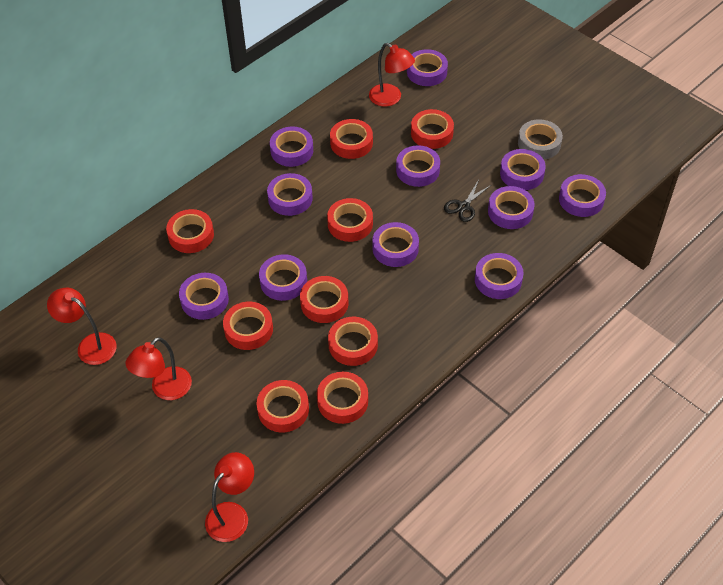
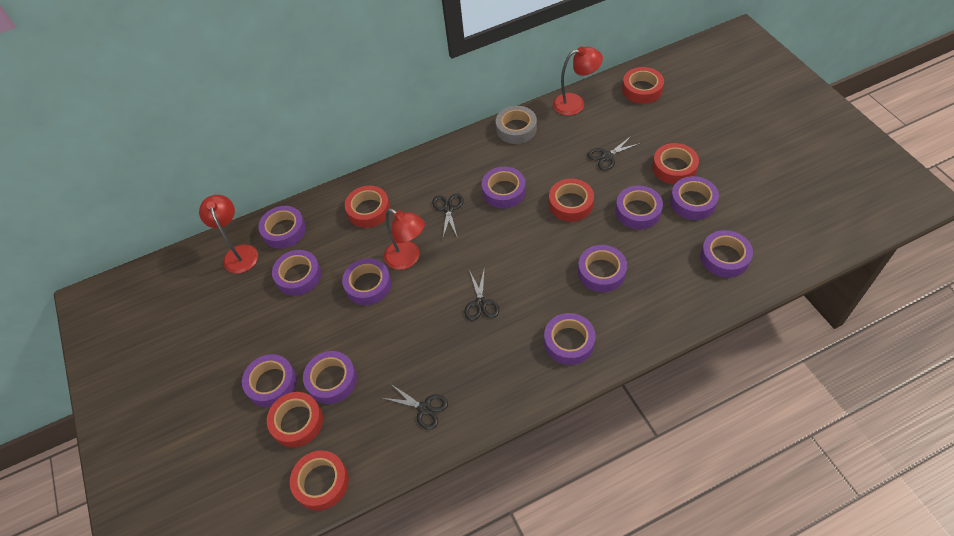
black scissors: [444,180,491,222] = 1 -> [383,384,448,430] [432,194,464,237] [464,267,499,321] [587,136,641,170] = 4
red lamp: [47,288,116,365] [126,337,192,400] [205,452,254,542] [369,43,415,107] = 4 -> [199,195,258,273] [384,209,425,270] [553,47,603,116] = 3
red tape: [166,209,214,253] [223,302,273,350] [257,380,309,432] [300,276,348,323] [317,372,368,424] [327,198,373,242] [328,317,378,366] [330,119,373,159] [411,109,454,149] = 9 -> [267,392,323,448] [290,450,349,511] [345,186,390,228] [549,179,594,222] [622,67,664,104] [652,143,699,185] = 6

